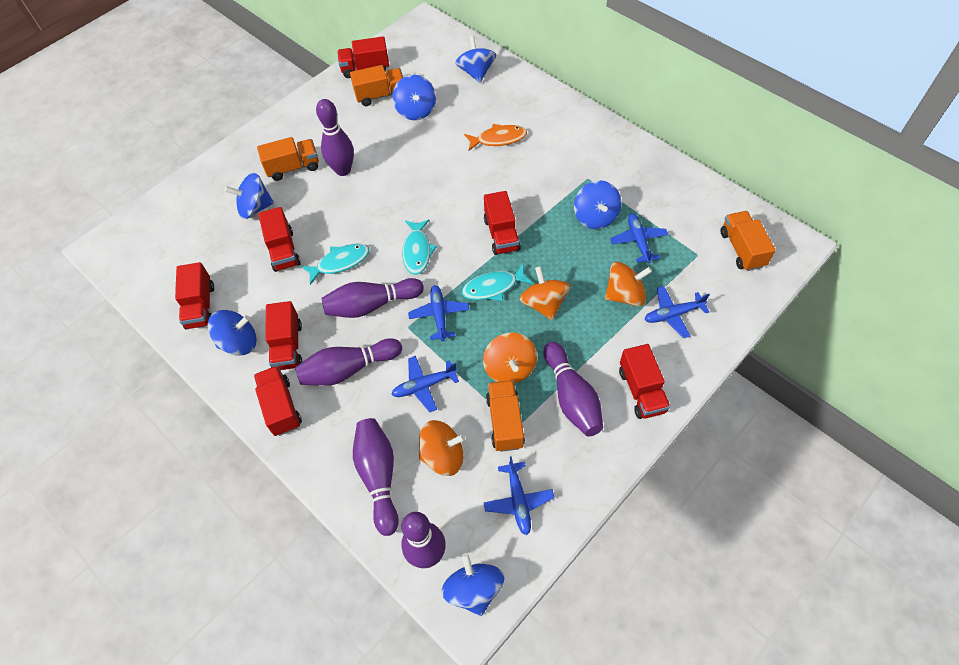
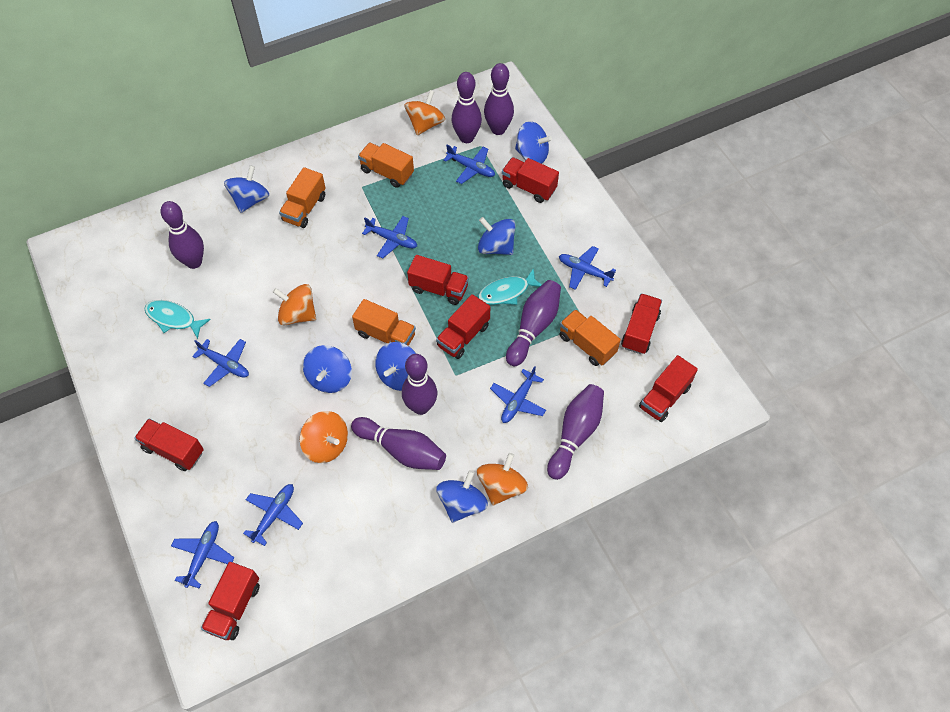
blue plane: [391,356,459,412] [408,285,469,341] [483,456,555,535] [610,213,668,264] [644,286,710,338] = 5 -> [171,521,234,588] [192,339,249,387] [243,484,303,546] [362,216,417,258] [444,145,495,184] [490,366,546,423] [559,246,616,290] = 7
orange fish: [464,124,527,151] = 1 -> none = 0
purple bowling pin: [295,338,402,386] [316,99,354,176] [322,278,424,318] [353,418,399,536] [401,512,446,568] [544,342,603,436] = 6 -> [161,201,204,269] [351,417,446,470] [402,354,437,415] [452,72,482,143] [484,63,514,135] [506,280,561,367] [547,384,604,480] = 7
turquoise fish: [301,244,370,285] [402,219,437,275] [462,264,533,301] = 3 -> [144,300,211,339] [478,268,542,305] = 2

